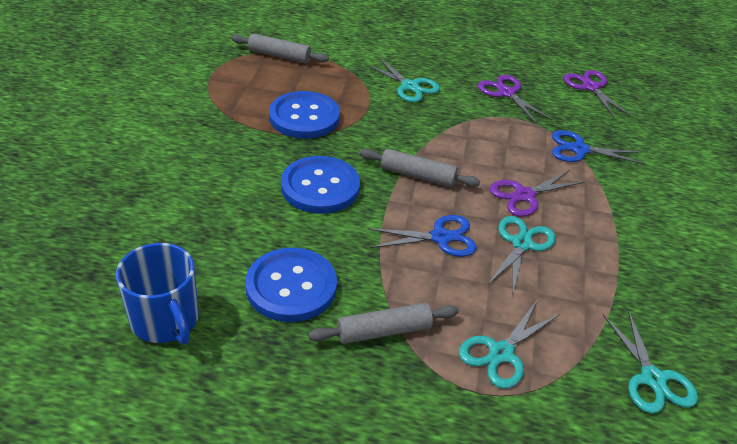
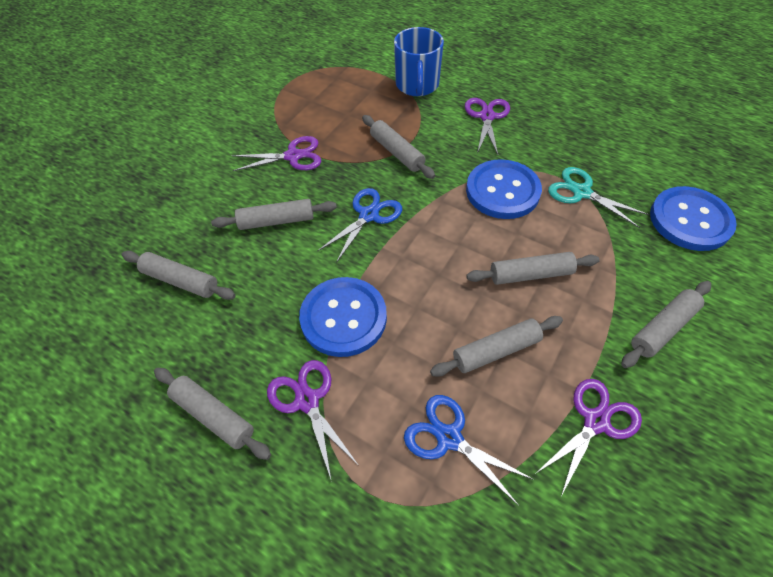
grey rolling pin: [231,33,329,63] [308,303,459,344] [360,149,480,187] = 3 -> [121,251,235,300] [154,368,271,460] [211,199,337,230] [362,115,435,179] [430,316,563,377] [466,252,600,285] [621,281,711,368] = 7
purple scissors: [478,75,552,124] [490,170,585,217] [564,70,631,119] = 3 -> [232,136,321,171] [267,360,359,482] [465,98,510,155] [535,379,642,496] = 4
turquoise scissors: [364,57,440,103] [459,301,560,389] [488,216,556,292] [603,310,698,414] = 4 -> [548,167,649,228] = 1

